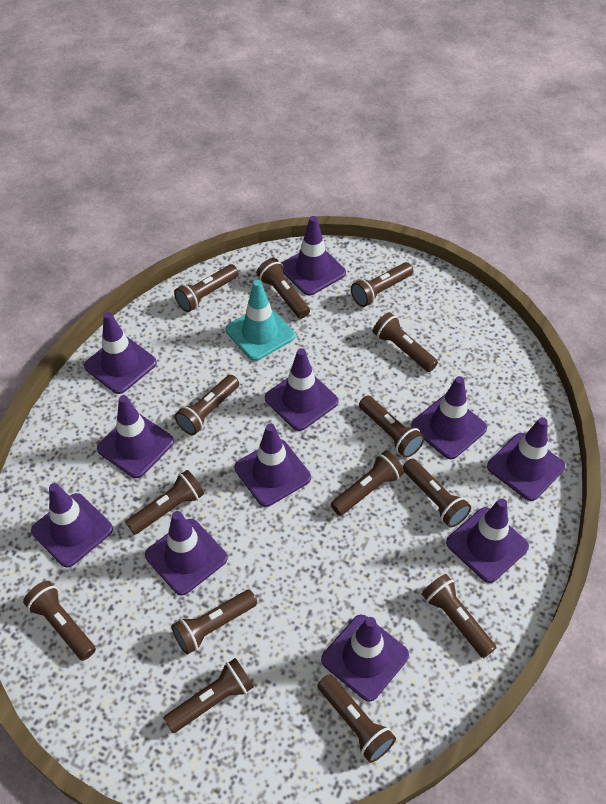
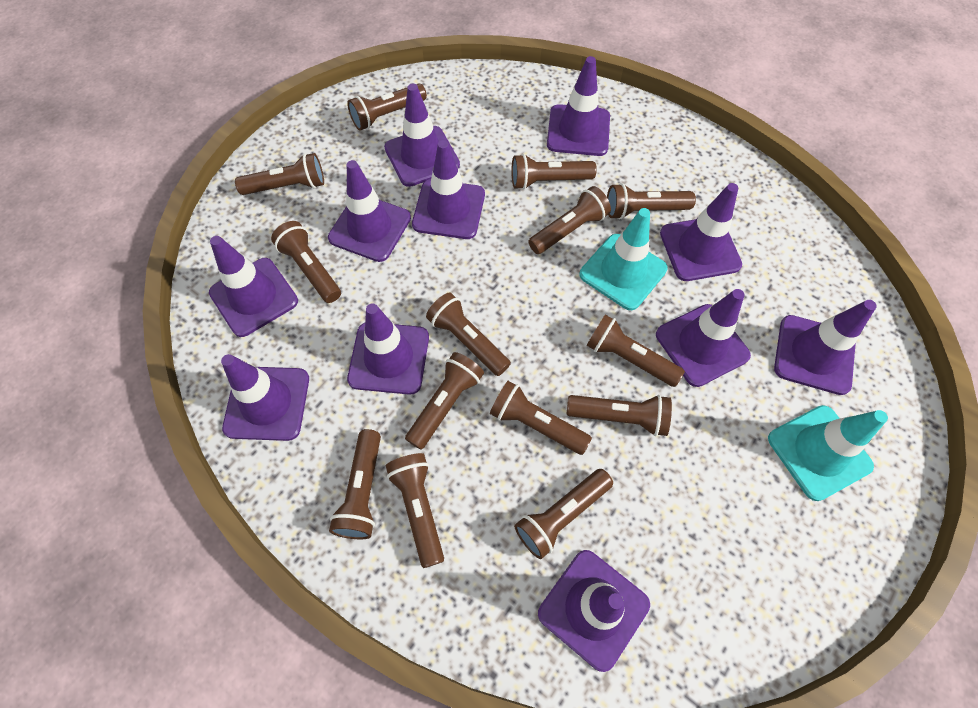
turquoise traffic cone: [226,280,295,361] = 1 -> [579,208,668,310] [768,405,888,501] = 2

